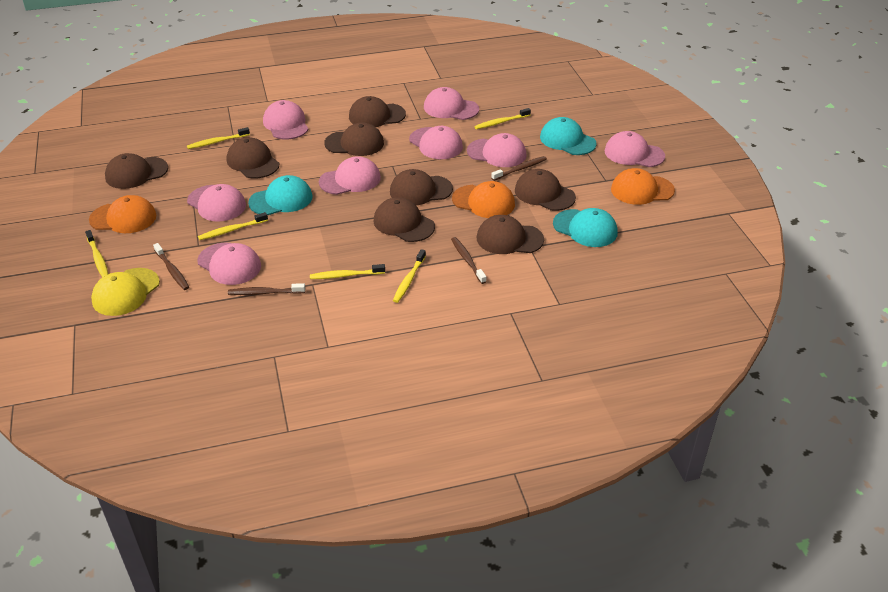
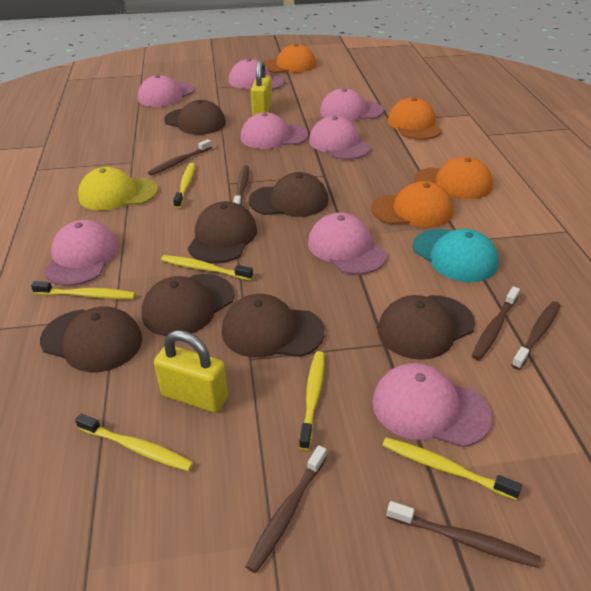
brown cap: [105,153,168,189] [227,137,279,178] [324,122,384,156] [349,96,406,127] [374,197,435,242] [390,169,453,205] [477,215,544,254] [515,169,576,211] = 8 -> [40,306,142,372] [142,274,234,336] [164,100,226,135] [188,201,257,263] [222,294,325,358] [249,172,328,217] [378,295,475,360] = 7
brown toothbrush: [153,243,189,290] [228,283,305,295] [451,237,487,284] [491,156,547,181] = 4 -> [148,139,212,175] [233,165,249,205] [246,445,327,573] [387,501,541,568] [472,286,520,360] [512,301,560,370] = 6
orange cap: [89,195,156,233] [452,181,515,218] [611,168,675,205] = 3 -> [264,44,317,73] [371,181,454,227] [387,98,442,140] [414,156,493,199] = 4
turquoise cap: [248,175,313,215] [540,117,597,155] [553,208,618,247] = 3 -> [412,229,498,282] = 1
yellow padlock: none = 0 -> [154,330,228,413] [251,60,272,115] = 2

